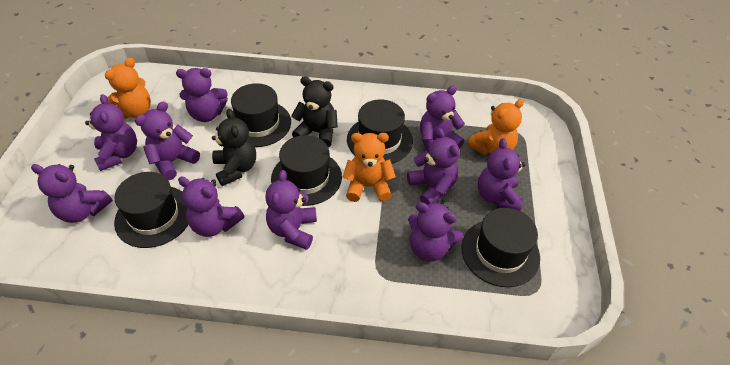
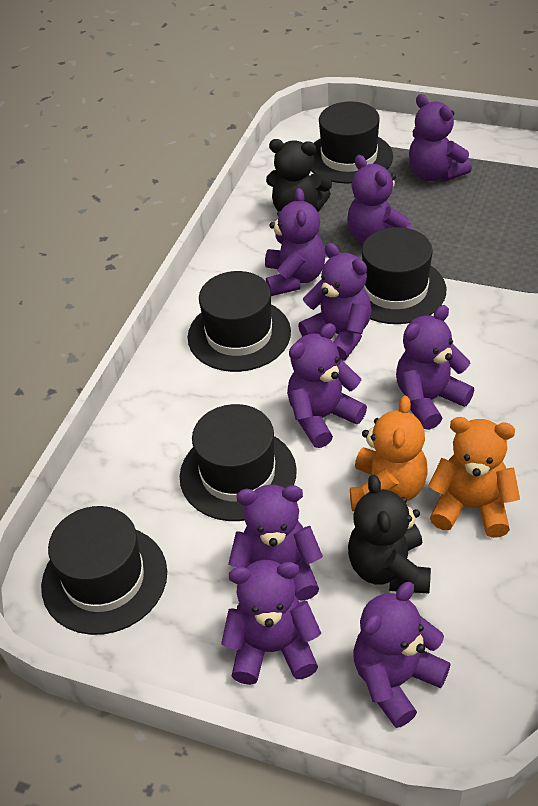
orange teddy bear: [105,58,151,119] [343,133,396,202] [467,99,524,155] = 3 -> [350,396,428,511] [428,417,520,538] = 2
purple teddy bear: [31,164,113,223] [85,94,137,171] [135,102,200,180] [176,68,228,122] [178,176,244,237] [265,170,317,250] [407,128,459,205] [408,202,463,262] [420,86,465,150] [478,138,525,211] = 10 -> [221,560,321,685] [228,485,323,601] [265,188,326,296] [287,323,367,448] [298,243,372,361] [347,155,413,244] [353,582,451,728] [396,305,474,430] [409,94,472,181] = 9

